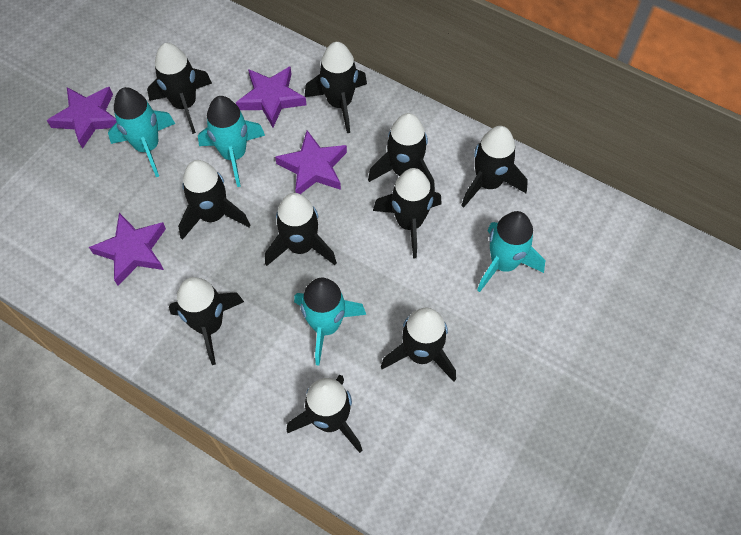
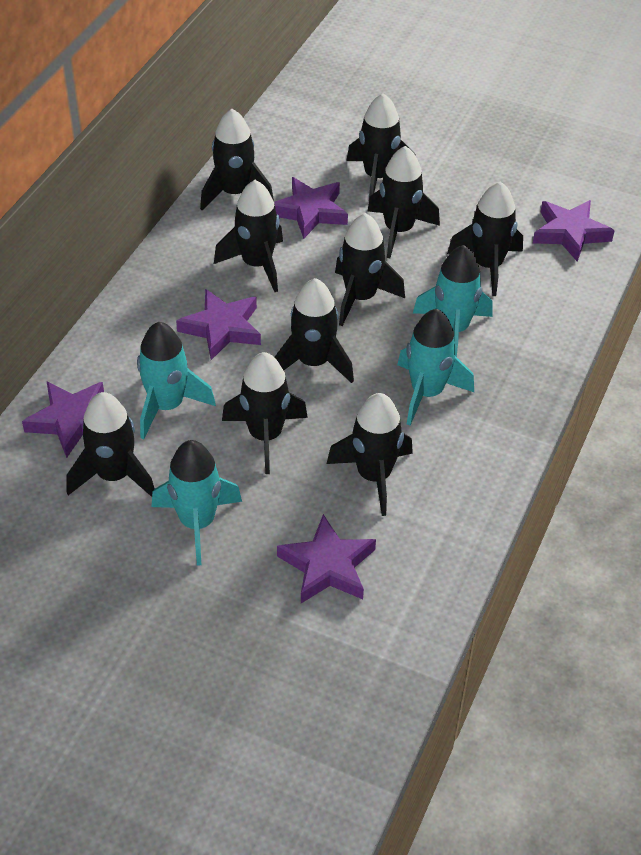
purple star: [47,87,116,149] [89,213,166,286] [236,66,307,127] [275,130,347,194] = 4 -> [22,382,104,458] [176,289,261,360] [274,177,348,239] [277,514,376,603] [533,200,615,262] = 5

